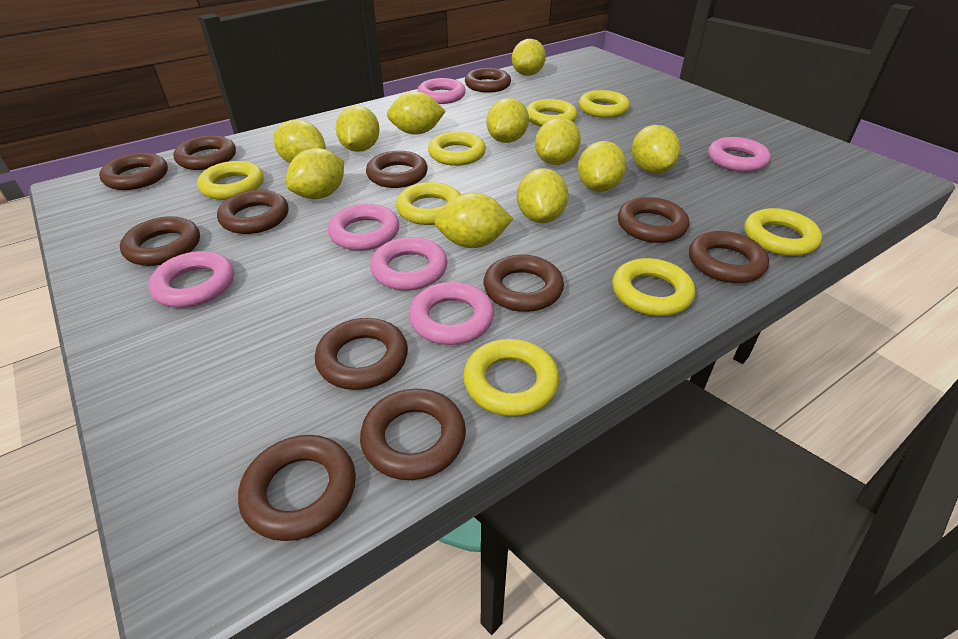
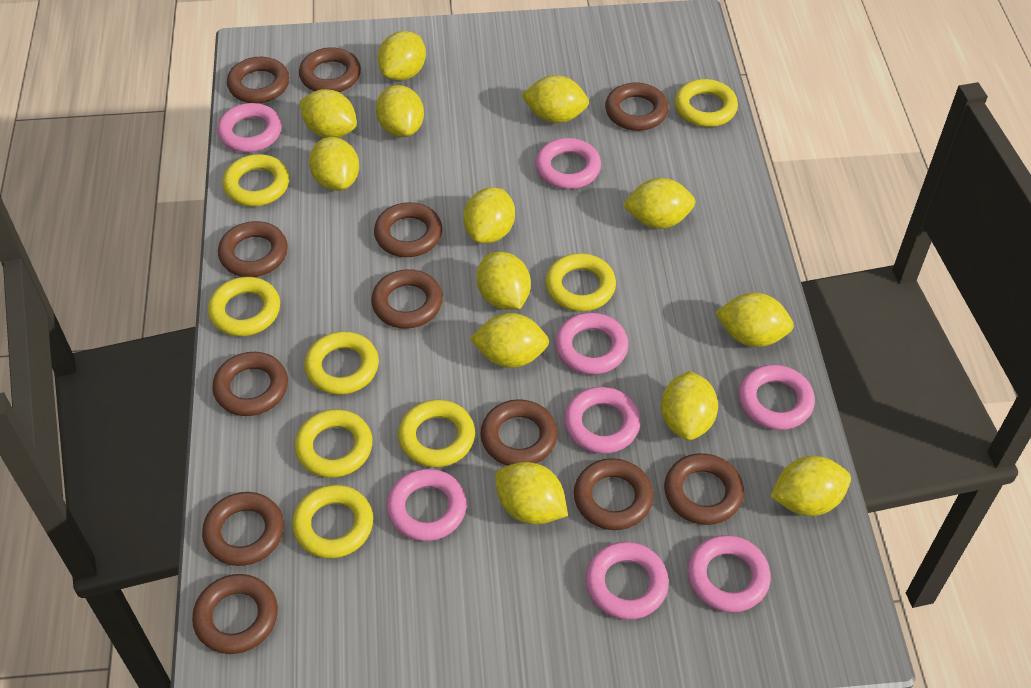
pink ring: [148,251,234,308] [328,204,399,251] [370,237,447,291] [409,282,494,345] [417,78,466,104] [708,137,771,172] = 6 -> [217,103,282,152] [387,469,467,541] [535,138,601,189] [555,312,628,375] [564,387,641,454] [585,542,669,620] [687,535,771,612] [739,365,815,430] = 8
yellow lemon: [273,119,326,163] [286,148,344,199] [336,106,380,152] [387,91,446,135] [434,193,513,248] [487,98,529,143] [512,39,546,76] [517,168,568,223] [535,118,581,165] [578,141,627,192] [632,125,680,173] = 11 -> [300,89,357,138] [309,137,359,191] [376,85,424,137] [378,31,426,81] [463,187,515,243] [470,313,549,368] [477,252,531,310] [495,462,568,525] [521,75,589,123] [623,178,696,229] [661,371,718,440] [715,293,794,347] [770,456,851,516] = 13

